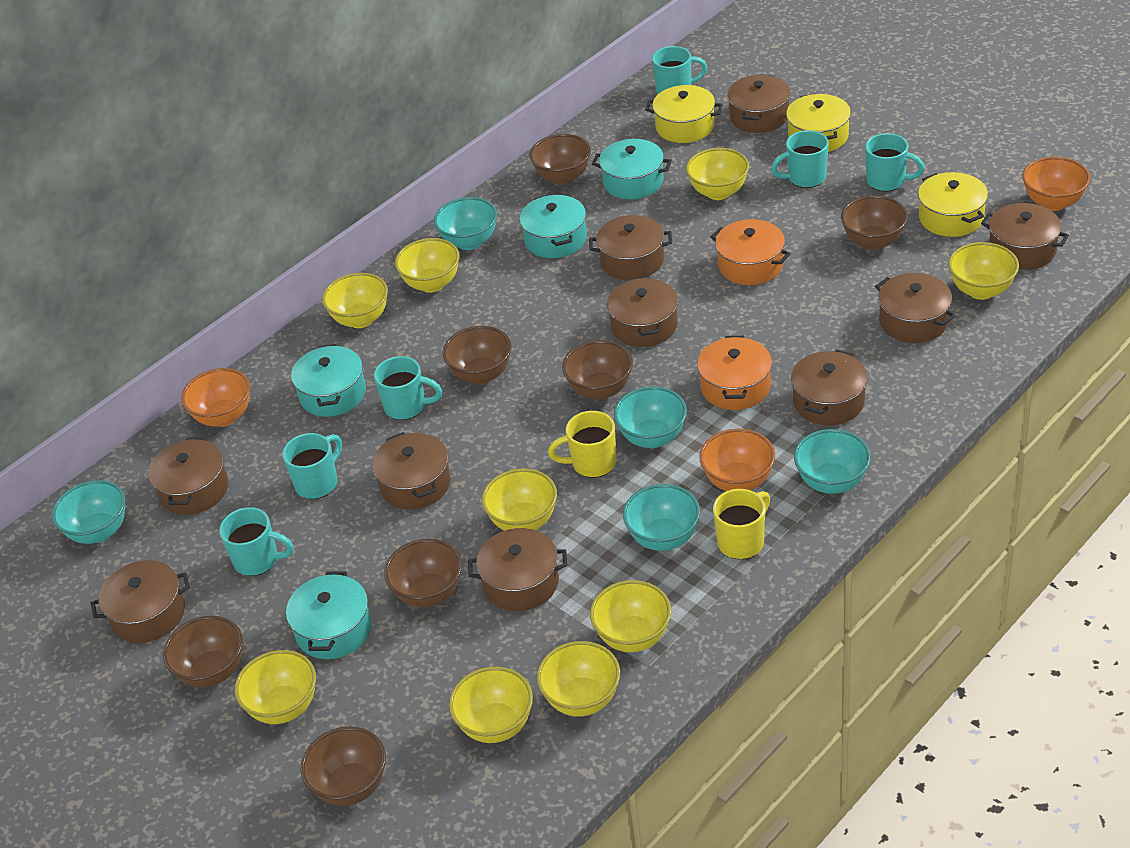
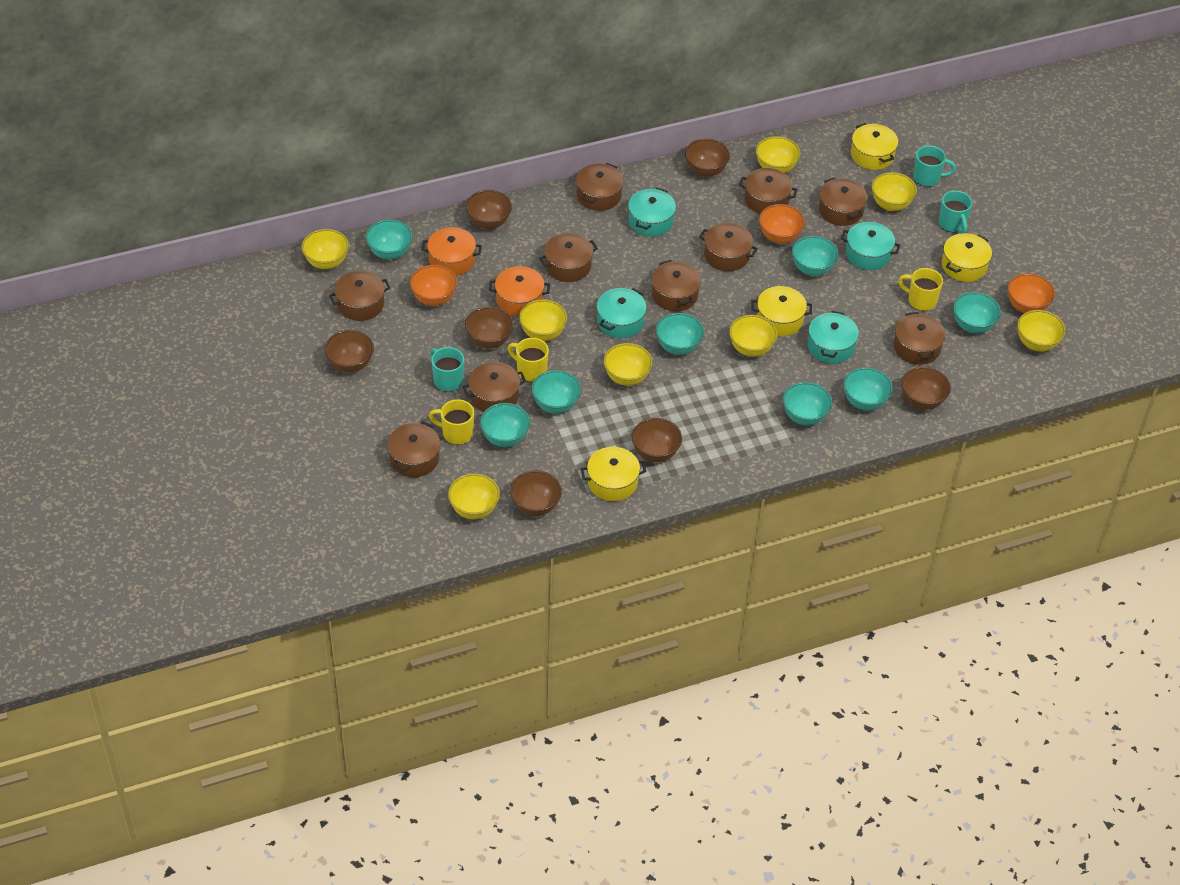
turquoise bowl: [52,480,125,544] [434,197,497,250] [614,386,687,448] [623,484,700,551] [794,429,871,494] = 5 -> [366,219,413,259] [480,403,530,447] [532,370,581,413] [656,313,704,355] [783,382,832,425] [792,236,839,276] [843,367,893,410] [953,292,1001,333] = 8
turquoise mug: [219,507,294,576] [282,433,342,499] [374,356,442,420] [652,46,707,94] [771,130,829,188] [865,133,925,192] = 6 -> [430,347,464,392] [913,145,956,187] [939,190,972,234] = 3
yellow bowl: [235,650,316,724] [322,273,388,328] [395,238,460,293] [449,667,533,743] [482,469,557,531] [537,641,620,717] [590,580,671,652] [686,148,749,200] [948,242,1019,300] = 9 -> [301,229,349,269] [448,473,500,519] [519,299,567,341] [603,343,653,386] [729,315,777,357] [756,136,801,173] [871,172,917,211] [1017,310,1066,352] = 8
yellow mug: [548,411,616,478] [713,489,770,559] = 2 -> [429,399,474,445] [508,338,549,382] [898,268,943,311] = 3
yellow pot: [645,85,723,143] [786,93,851,152] [918,172,988,237] = 3 -> [581,447,646,501] [751,286,812,336] [851,123,898,170] [942,233,992,282] = 4

